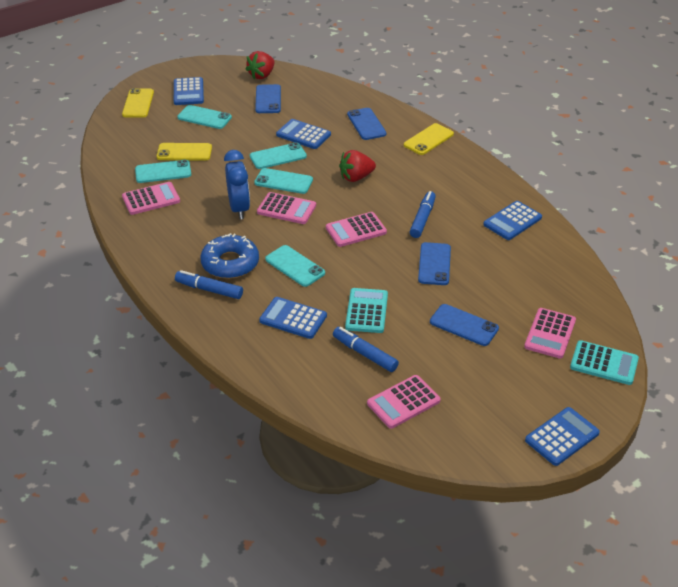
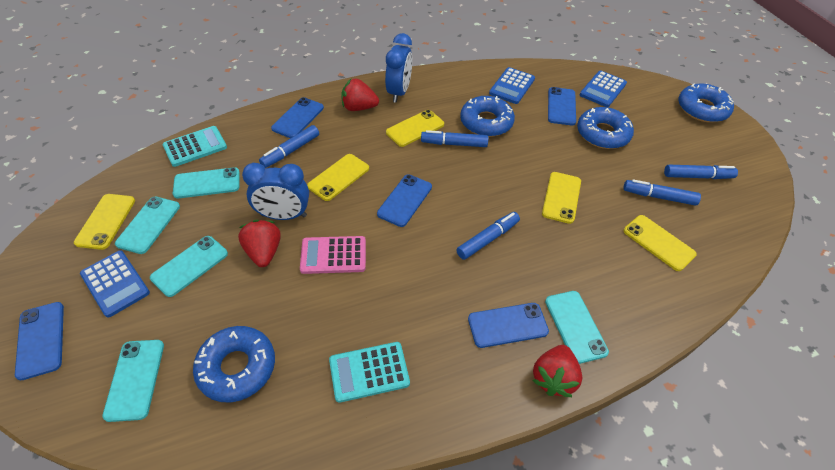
blue calculator: [174,77,204,105] [259,297,327,339] [276,119,331,149] [483,201,542,240] [525,407,600,466] = 5 -> [80,250,150,318] [489,67,535,104] [580,71,627,107] = 3
blue clock: [224,150,250,219] = 1 -> [242,163,309,220] [385,33,412,103] = 2
blue donut: [200,233,259,279] = 1 -> [193,326,275,403] [460,96,515,137] [577,107,634,149] [678,83,734,123] = 4
blue marker: [175,270,243,299] [333,327,399,372] [410,191,436,238] = 3 -> [259,125,319,168] [421,130,489,147] [456,212,520,260] [623,179,701,206] [664,165,738,179] = 5
blue phone: [255,84,281,113] [347,108,386,140] [418,242,451,285] [430,304,499,346] = 4 -> [15,302,64,380] [271,97,324,138] [377,174,432,227] [468,303,549,348] [548,87,576,125] = 5
pink calculator: [122,182,180,215] [257,192,316,224] [326,212,387,247] [367,375,441,429] [524,308,576,359] = 5 -> [300,236,366,274] = 1
red strawberry: [245,51,275,79] [339,150,376,182] = 2 -> [238,220,281,267] [342,79,379,111] [532,345,582,397] = 3
yellow phone: [122,88,154,118] [157,143,212,161] [404,123,454,155] = 3 -> [74,194,135,250] [307,154,369,201] [386,110,444,147] [542,172,581,224] [624,215,697,271] = 5

